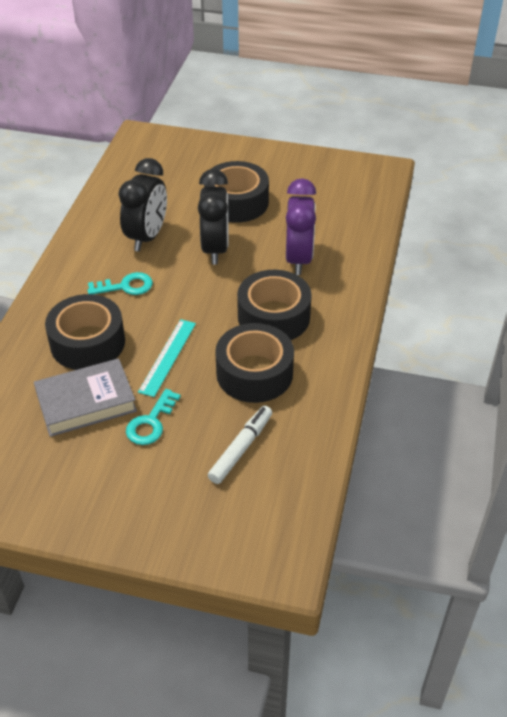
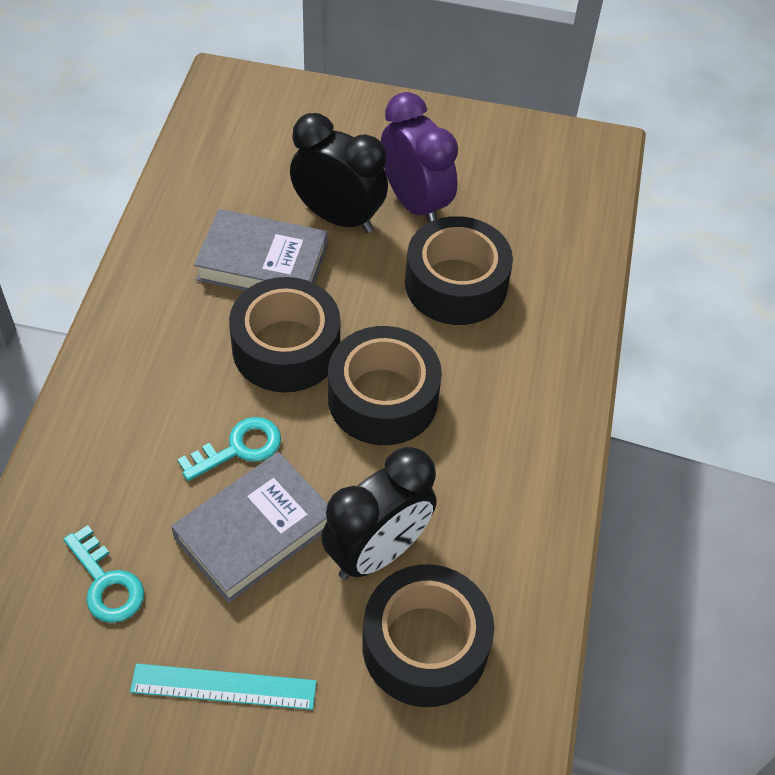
grey book: [34,358,137,437] = 1 -> [171,452,328,603] [194,209,327,291] = 2
white marker: [208,406,272,484] = 1 -> none = 0

